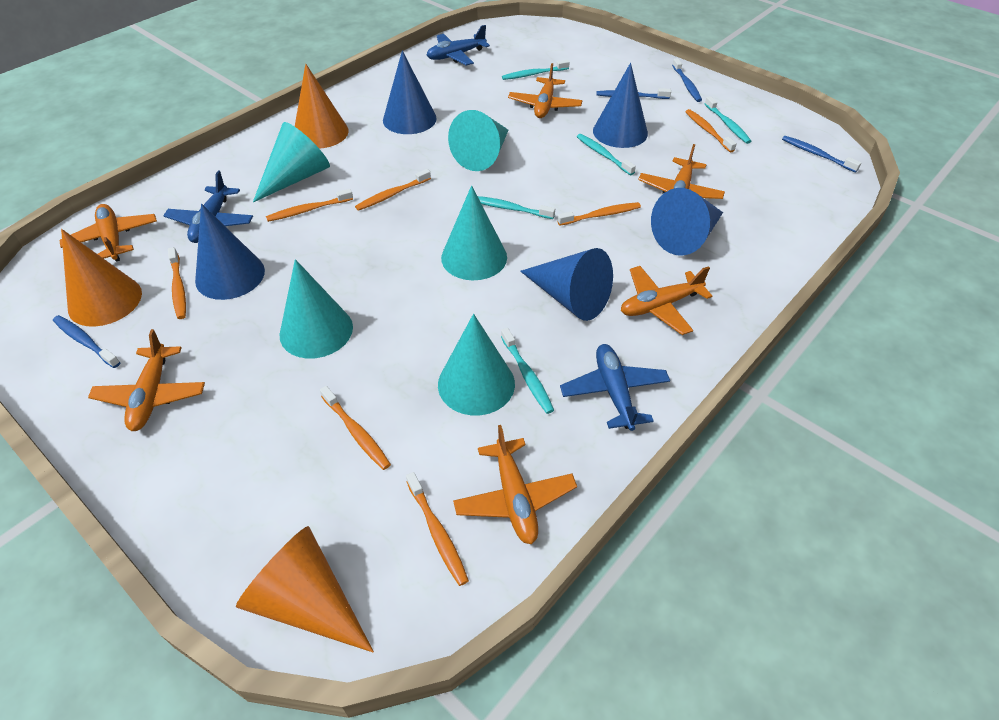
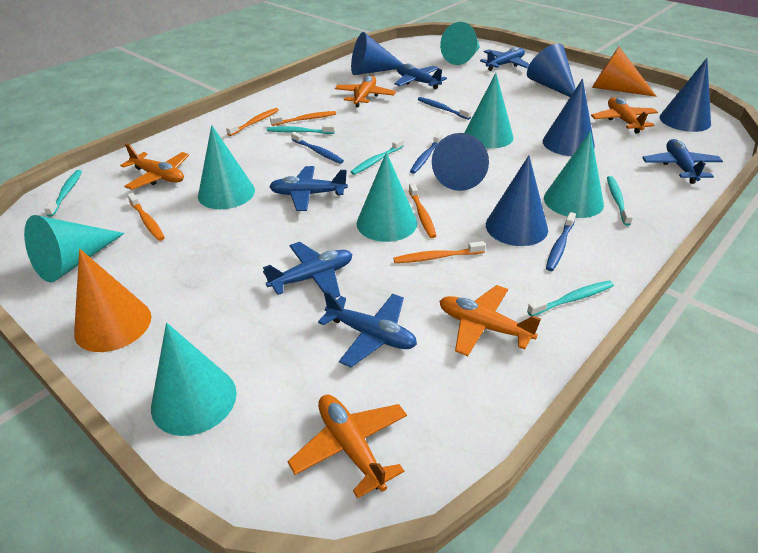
blue cone: [195,204,265,300] [383,50,437,134] [520,248,613,321] [593,63,648,148] [651,188,723,256] = 5 -> [351,32,403,75] [432,133,489,191] [486,155,548,246] [527,44,576,97] [543,79,595,156] [660,58,711,132] = 6
blue plane: [163,170,253,243] [427,25,490,65] [560,344,670,431] = 3 -> [263,242,352,298] [269,166,348,211] [318,291,417,367] [394,64,447,89] [480,47,529,71] [642,139,723,184] = 6
orange cone: [61,229,142,327] [236,526,374,652] [295,64,349,149] = 3 -> [74,249,151,352] [592,47,657,97] = 2
orange plane: [59,204,157,262] [88,329,205,431] [453,425,577,544] [508,63,582,118] [621,266,712,335] [638,144,725,199] = 6 -> [120,144,189,190] [287,395,407,499] [335,76,396,108] [439,285,541,356] [591,97,658,134] = 5
orange toothbrush: [168,247,186,319] [266,189,353,222] [320,386,391,470] [355,169,431,211] [406,472,469,586] [557,202,641,226] [685,109,737,152] = 7 -> [127,193,165,241] [226,108,279,136] [270,111,336,126] [394,241,486,263] [409,183,436,238] = 5
turquoise cone: [253,122,330,202] [280,259,353,359] [438,314,515,415] [441,185,507,280] [448,110,508,171] = 5 -> [24,215,125,283] [151,323,237,436] [198,125,255,209] [357,152,417,242] [440,22,480,65] [464,73,514,148] [544,131,604,218] = 7

